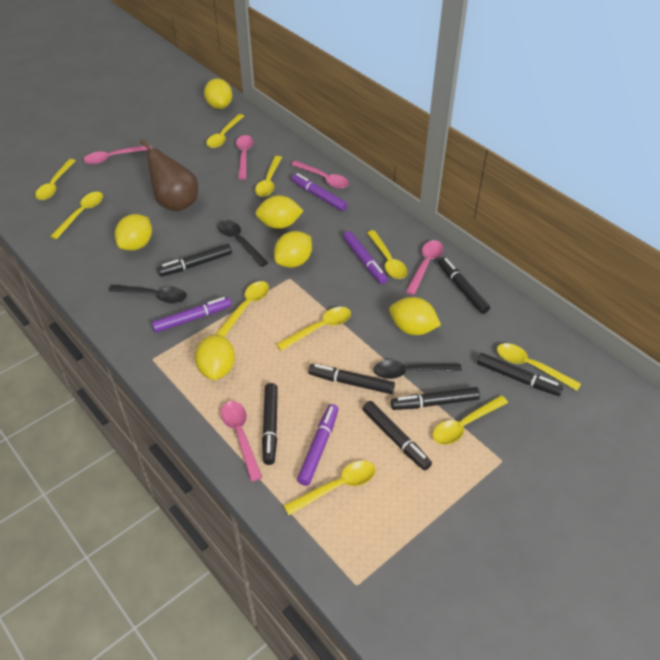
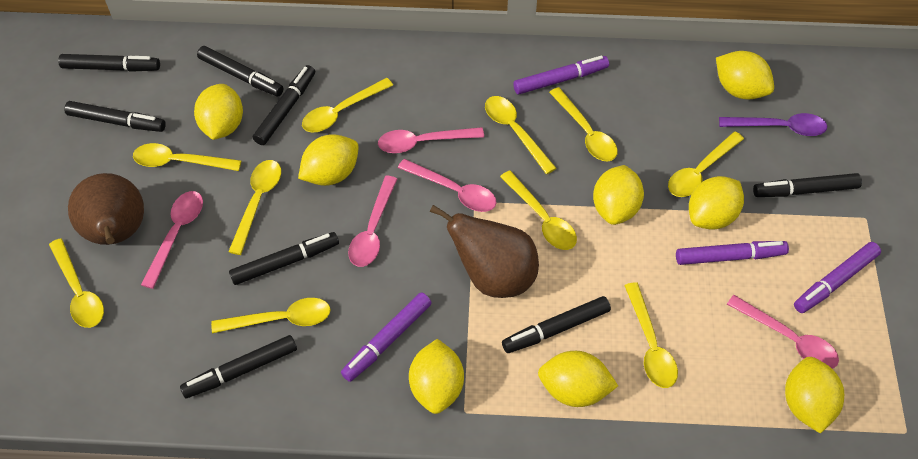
black marker: [157,244,232,277] [262,383,278,465] [308,364,395,394] [363,401,432,470] [391,387,480,410] [438,257,490,314] [477,353,563,396] = 7 -> [58,54,160,72] [64,101,166,132] [180,335,297,398] [197,46,284,97] [229,232,339,285] [253,65,315,145] [502,296,611,353] [753,173,862,197] = 8
black spoon: [109,285,187,304] [218,220,268,267] [373,360,462,379] = 3 -> none = 0
brown pear: [140,139,198,212] = 1 -> [68,173,144,245] [430,205,539,298] = 2
purple spoon: none = 0 -> [719,113,827,136] = 1
yellow lemon: [115,214,152,251] [195,334,235,380] [204,79,232,109] [255,195,304,229] [274,231,312,268] [389,297,441,335] = 6 -> [194,84,243,140] [298,134,359,186] [409,339,464,414] [538,351,618,407] [593,165,644,225] [689,176,744,230] [716,51,774,100] [785,357,844,434] = 8

